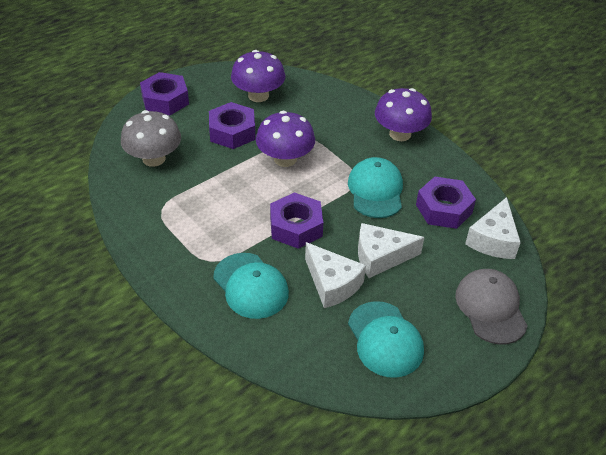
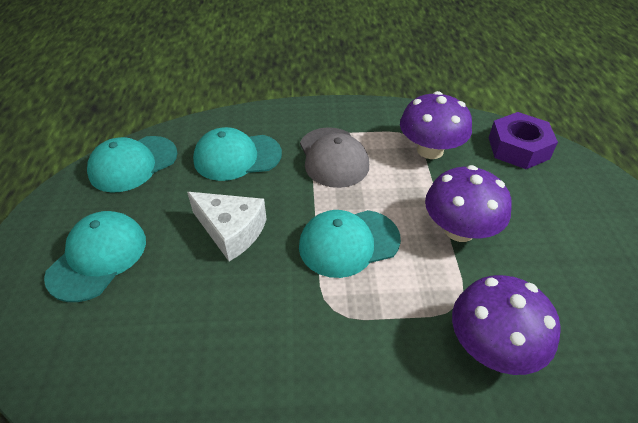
grey mushroom: [121,110,181,167] = 1 -> none = 0
purple nut: [140,72,189,115] [209,102,256,149] [270,192,324,249] [416,177,476,229] = 4 -> [489,112,558,169] = 1
turquoise cap: [213,253,289,319] [348,157,403,218] [348,301,424,378] = 3 -> [44,211,146,302] [87,136,177,193] [193,127,282,181] [299,210,401,278] = 4
white cheese: [305,242,366,308] [358,223,425,278] [465,197,521,259] = 3 -> [187,192,267,261] = 1

